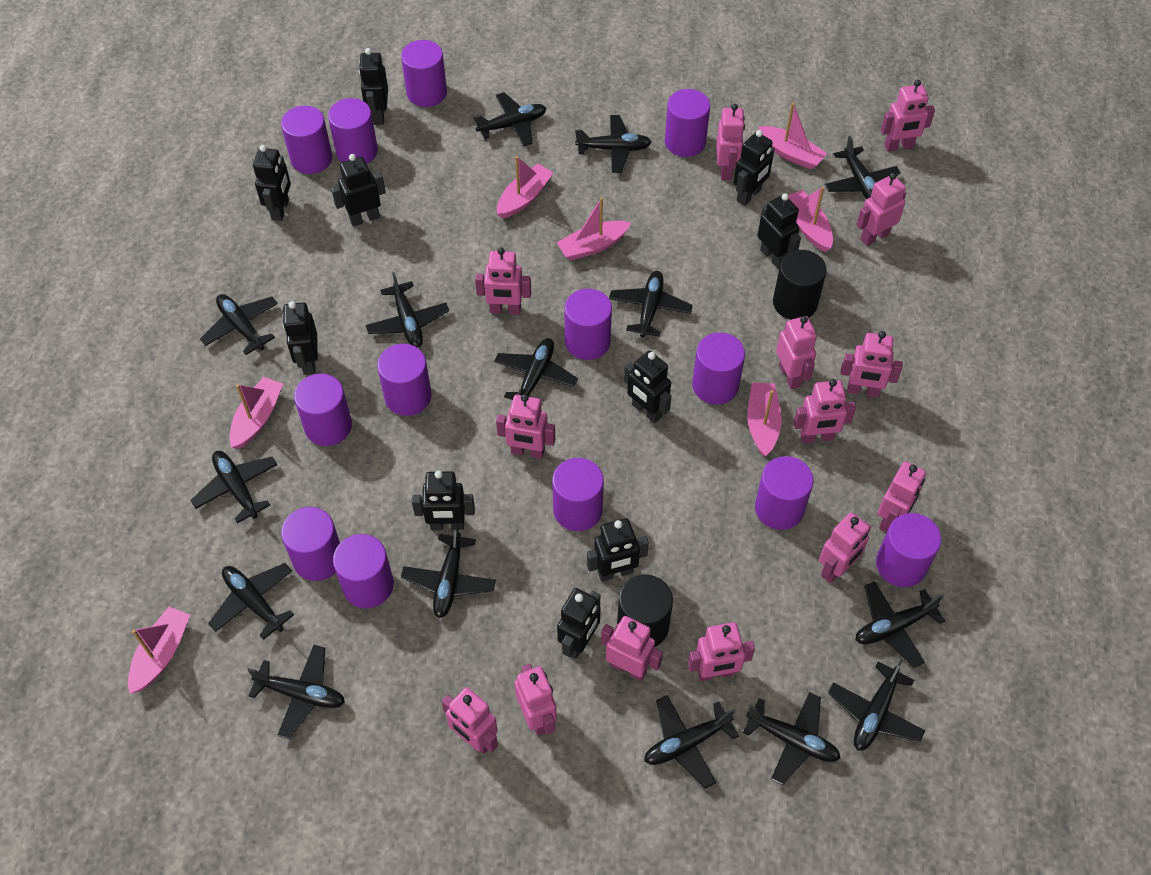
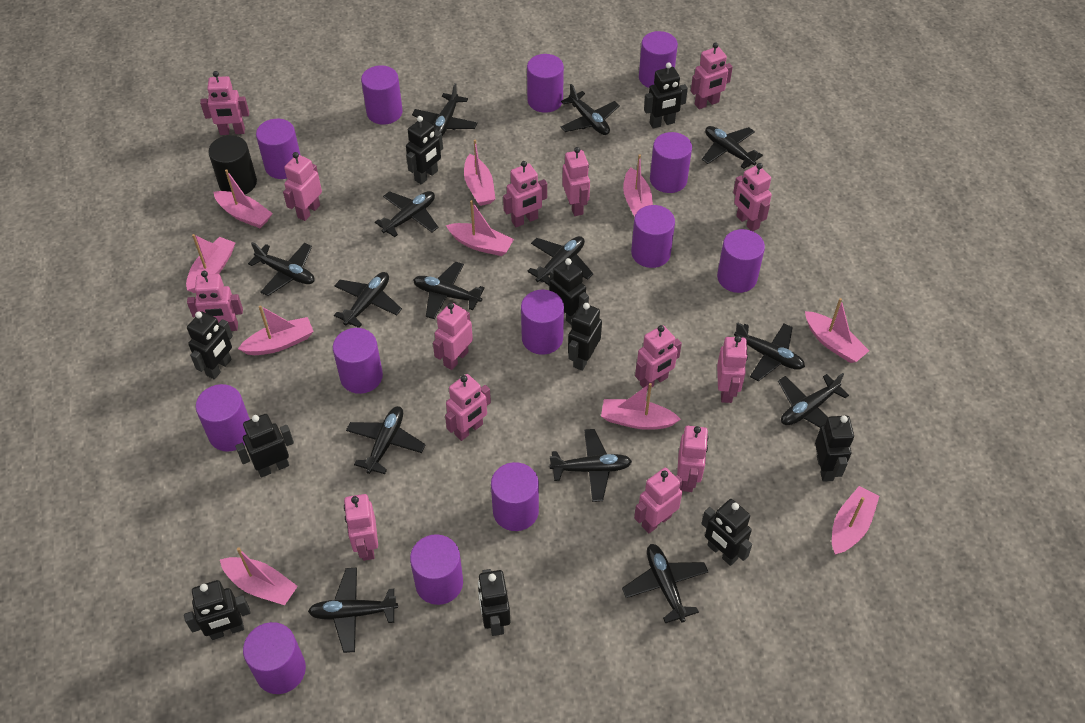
black cylinder: [617,575,673,647] [773,250,827,320] = 2 -> [208,135,257,195] = 1
black plane: [191,451,277,523] [200,294,278,355] [208,563,294,640] [248,645,345,739] [366,272,449,348] [401,524,496,618] [474,92,546,146] [494,338,578,400] [575,115,652,173] [609,271,693,338] [644,695,739,789] [743,692,840,785] [825,136,901,199] [828,659,925,751] [856,581,945,668] = 15 -> [248,242,315,296] [308,568,398,653] [334,272,402,328] [346,406,425,474] [375,191,438,237] [412,83,478,136] [413,261,485,319] [527,236,593,285] [549,429,632,502] [561,84,620,135] [622,544,708,623] [702,126,763,169] [734,322,805,381] [778,373,849,428] = 14
pink boat: [128,607,190,694] [229,377,283,449] [497,156,553,219] [556,197,631,260] [747,383,782,456] [758,103,827,169] [788,187,833,252] = 7 -> [186,234,235,293] [214,169,273,228] [220,548,298,605] [238,305,314,355] [446,200,514,256] [464,140,495,206] [601,383,681,430] [623,154,653,217] [805,298,869,363] [832,486,879,555] = 10

